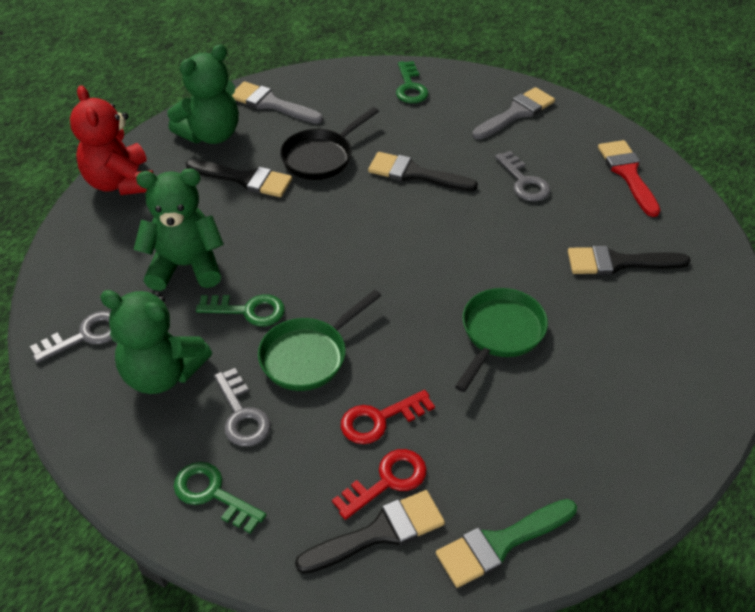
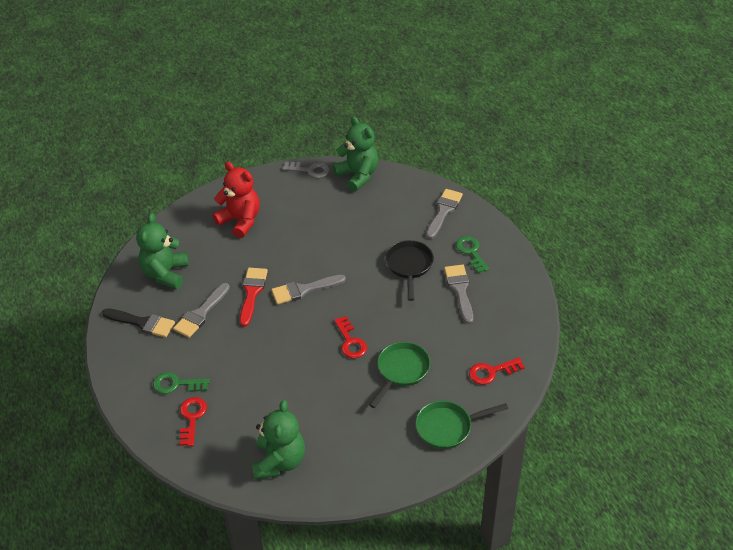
black brush: [186,160,292,197] [295,490,445,574] [368,152,478,192] [568,245,691,275] = 4 -> [102,308,175,338] = 1
green brush: [436,499,577,588] = 1 -> none = 0
green key: [174,462,266,534] [196,294,285,327] [396,61,429,103] = 3 -> [153,372,210,394] [456,236,489,273] = 2
grey brush: [232,81,323,124] [472,87,555,140] = 2 -> [173,283,230,338] [271,275,346,305] [426,189,463,239] [444,265,473,324] = 4
grey key: [30,311,112,363] [214,368,271,446] [495,151,550,201] = 3 -> [283,162,329,178] = 1
red key: [332,449,427,520] [341,390,435,444] = 2 -> [180,397,207,446] [334,316,367,358] [469,358,524,385] = 3

